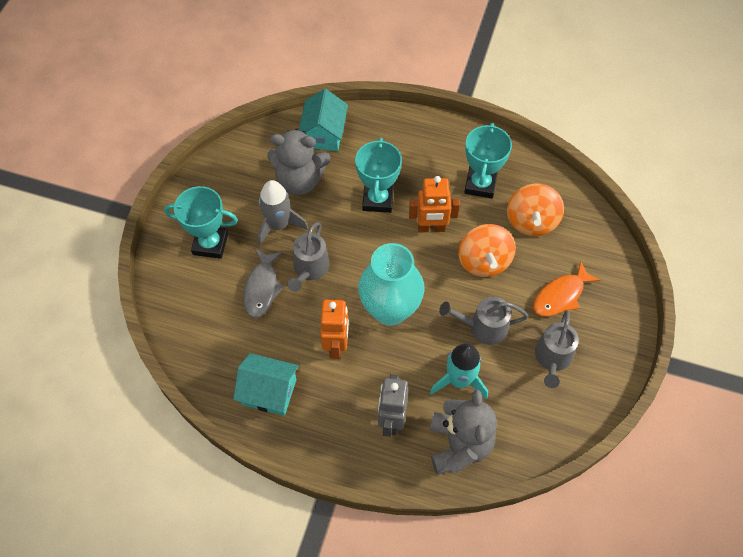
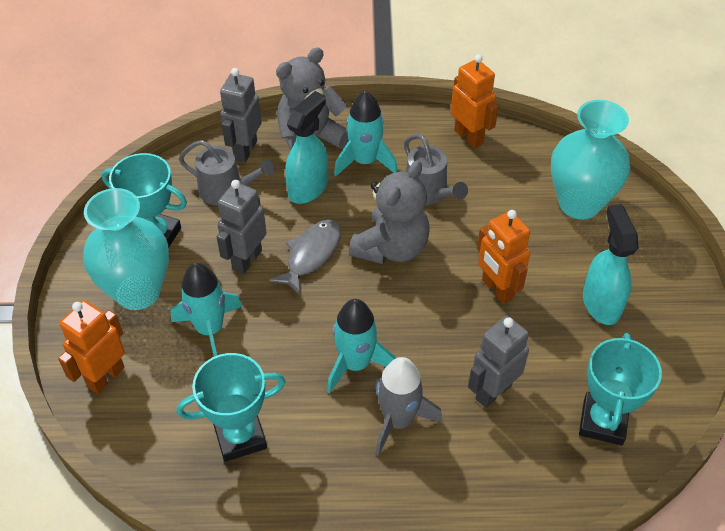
grey robot: [378,375,409,437] = 1 -> [217,180,267,274] [220,68,262,163] [468,316,529,408] = 3
grey watering can: [287,222,330,292] [439,297,529,345] [535,311,579,388] = 3 -> [179,140,275,206] [404,134,468,205] = 2
orange fish: [533,261,601,317] = 1 -> none = 0
orange robot: [320,299,349,359] [409,176,460,232] = 2 -> [58,300,125,394] [451,54,498,148] [477,210,530,304] = 3
orange spinning top: [458,224,516,277] [507,184,564,236] = 2 -> none = 0
turquoise house: [233,353,299,416] [299,89,348,151] = 2 -> none = 0
turquoise rocket: [430,343,488,400] = 1 -> [171,263,242,357] [327,299,396,393] [334,91,398,177] = 3
turquoise spray bottle: none = 0 -> [285,91,328,204] [583,204,639,325] = 2
turquoise vase: [358,243,425,326] = 1 -> [83,188,169,310] [551,100,630,219] = 2

